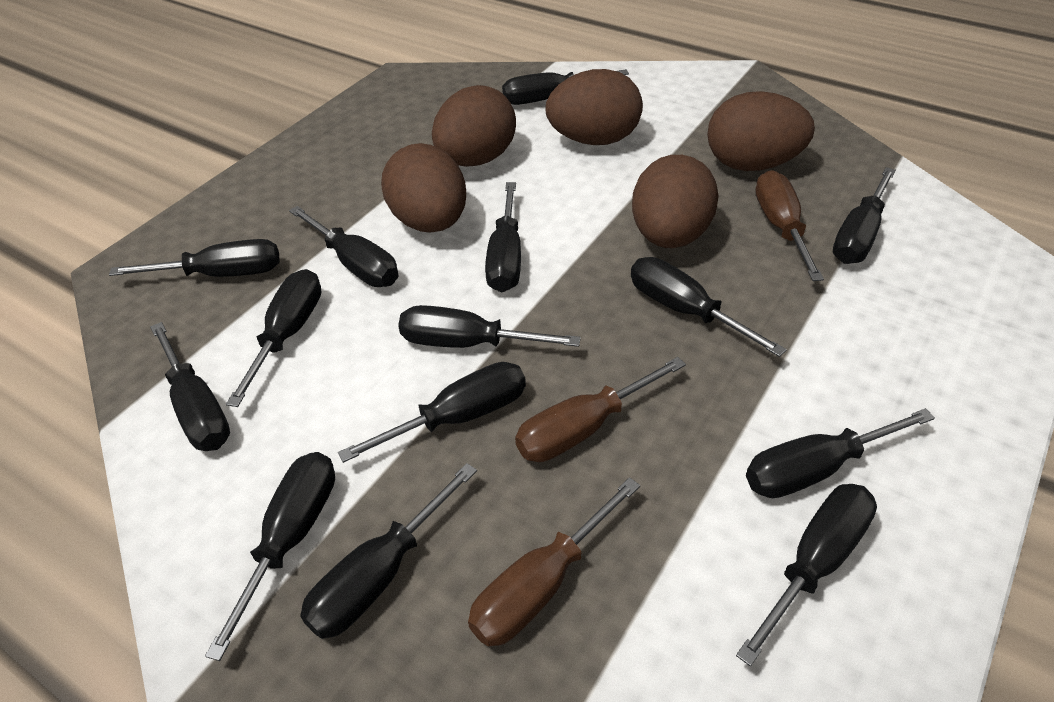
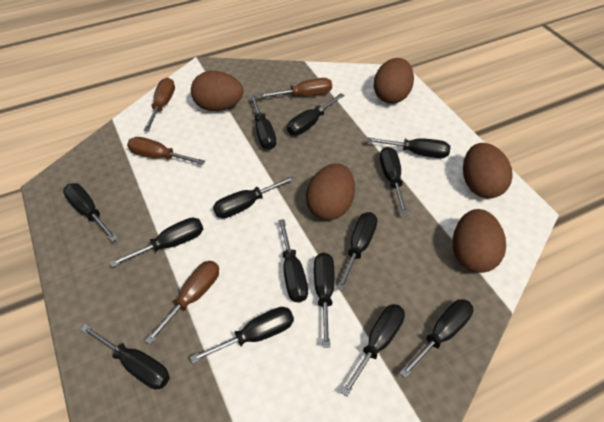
brown screwdriver: [468,477,640,647] [515,357,686,462] [755,170,824,281] = 3 -> [127,137,205,165] [144,78,175,131] [145,261,219,345] [259,78,332,98] = 4

